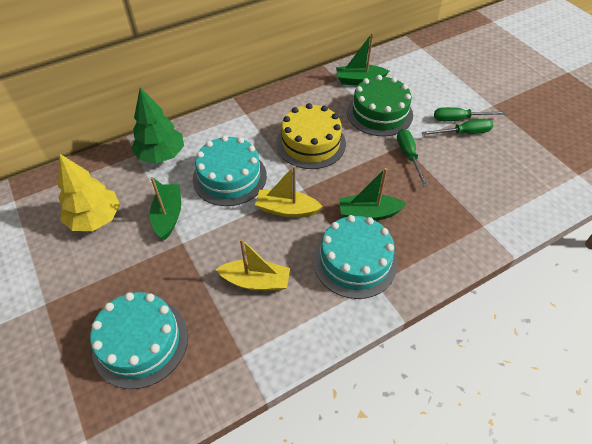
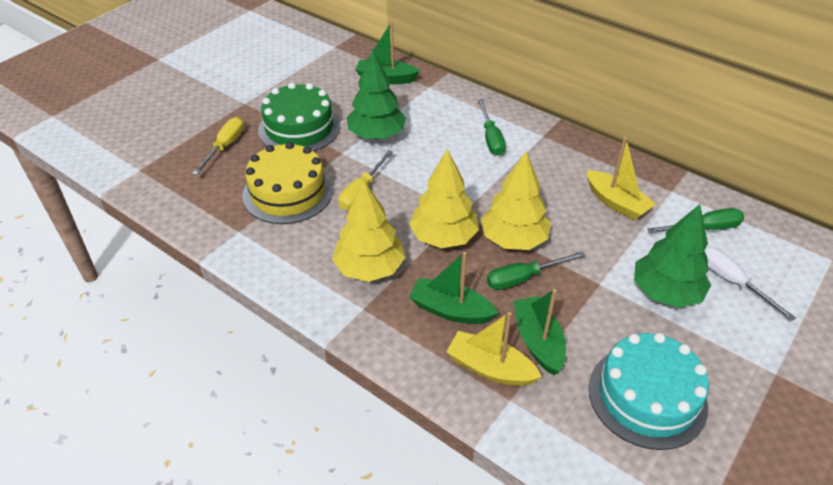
green tree: [131,87,184,163] = 1 -> [347,50,406,139] [634,204,711,308] = 2
turquoise cake: [90,292,188,389] [193,136,267,206] [313,215,397,299] = 3 -> [589,333,709,450] = 1
white screwdriver: none = 0 -> [704,247,796,321] = 1
yellow screwdriver: none = 0 -> [192,117,244,175] [338,150,393,210] = 2
yellow tree: [58,153,120,231] = 1 -> [332,180,405,282] [409,149,479,248] [481,152,551,250] = 3

